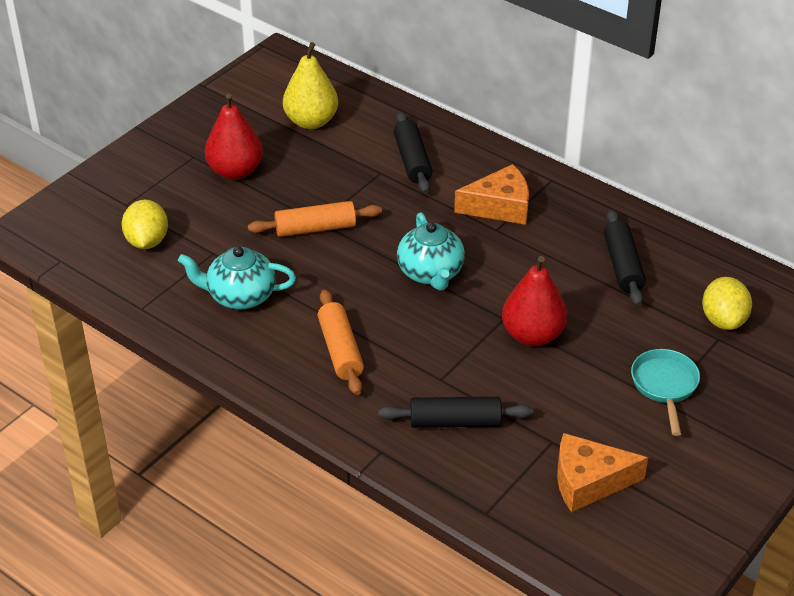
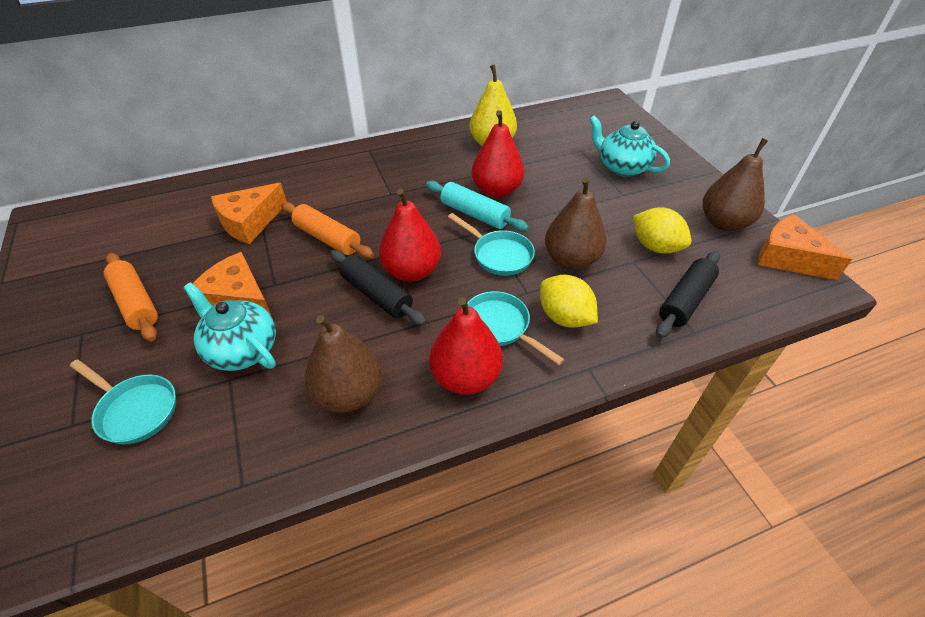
black rolling pin: [378,397,533,428] [394,111,432,194] [604,209,646,306] = 3 -> [330,250,427,326] [656,251,720,338] = 2
brown pear: none = 0 -> [305,315,382,413] [545,177,607,270] [703,138,768,231] = 3
orange cheese: [454,164,529,225] [557,433,648,512] = 2 -> [193,252,273,319] [211,183,287,244] [758,214,852,280] = 3
red pear: [205,93,263,180] [502,256,567,346] = 2 -> [379,189,441,282] [429,297,503,395] [472,110,524,198] = 3
turquoise pan: [631,349,700,436] = 1 -> [70,359,176,445] [448,213,535,276] [467,291,565,365] = 3
turquoise rolling pin: none = 0 -> [426,181,529,231] = 1

